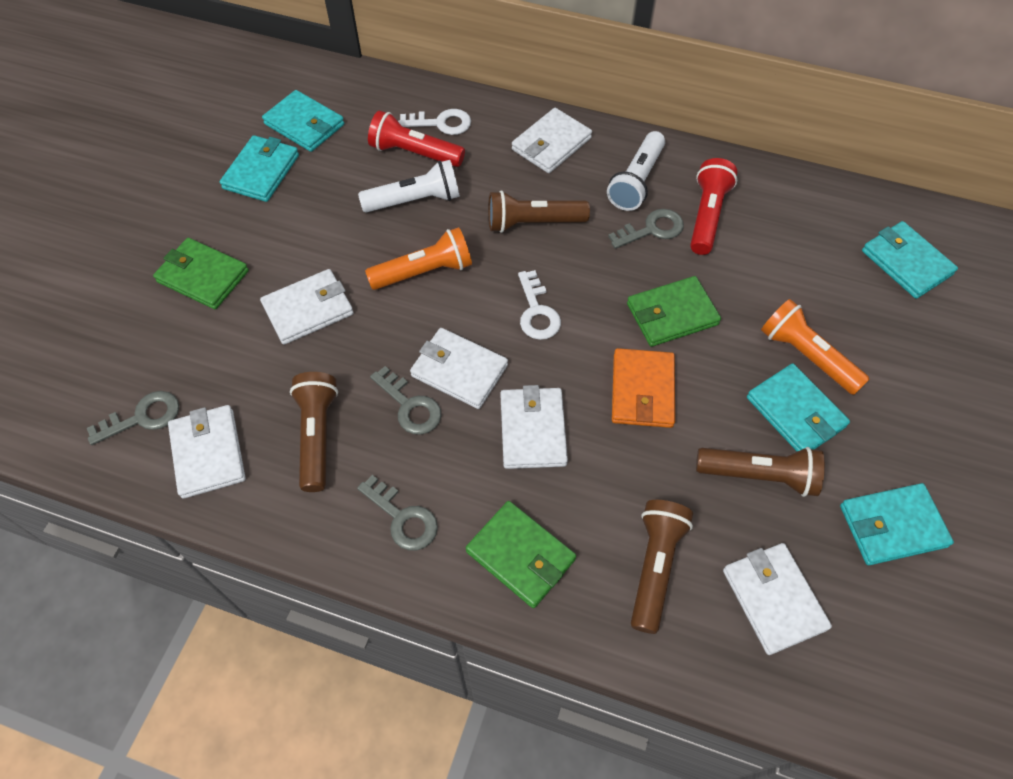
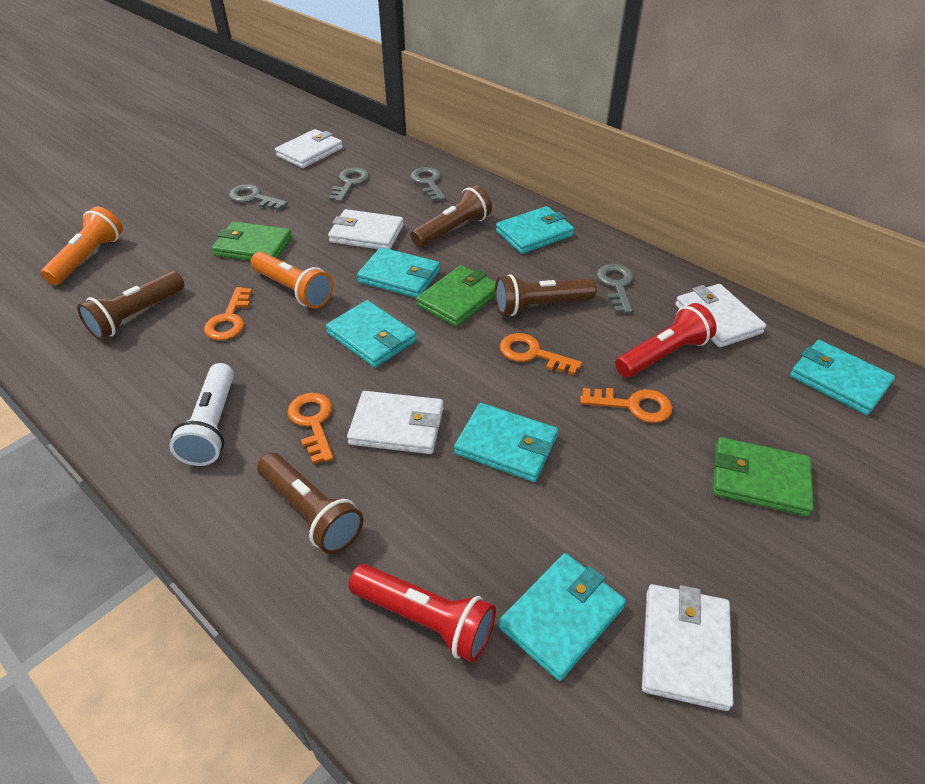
orange key: none = 0 -> [204,287,252,341] [288,393,334,464] [500,333,582,375] [580,388,673,423] = 4
orange wallet: [612,348,675,428] = 1 -> none = 0
turquoise wallet: [220,135,299,202] [262,90,344,152] [747,363,850,451] [840,483,954,565] [862,221,958,299] = 5 -> [326,300,416,368] [357,247,440,298] [454,403,558,482] [496,206,574,254] [498,553,626,681] [790,340,895,415] = 6
white flashlight: [358,160,460,213] [607,131,665,211] = 2 -> [169,363,234,466] = 1
white key: [398,109,471,135] [518,270,561,340] = 2 -> none = 0
white wallet: [168,405,246,499] [260,269,354,345] [410,328,508,409] [501,385,568,469] [512,108,592,173] [723,543,832,655] = 6 -> [275,129,343,168] [328,209,404,249] [347,391,443,454] [642,584,733,711] [675,284,766,348] = 5

